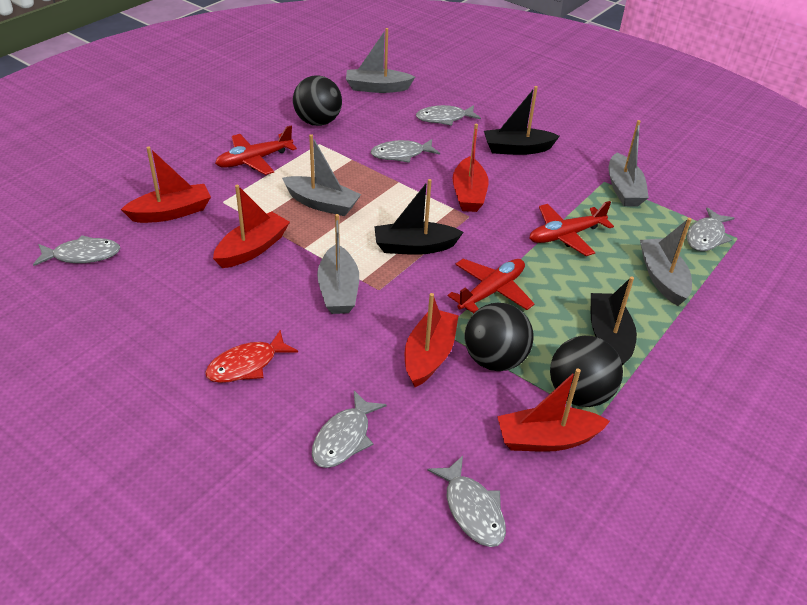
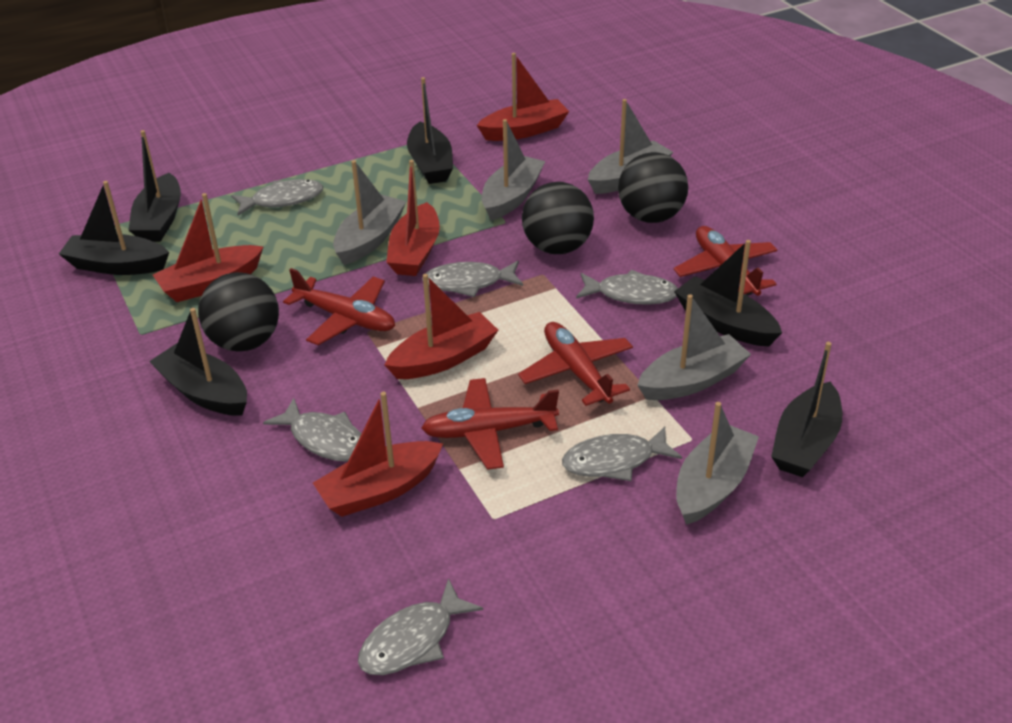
black boat: [374,179,464,255] [484,86,560,155] [591,276,637,365] = 3 -> [59,181,169,275] [129,130,181,242] [149,308,247,416] [407,77,453,184] [674,240,782,346] [771,342,842,477] = 6
red fish: [205,330,298,383] = 1 -> none = 0
red plane: [215,126,297,175] [448,259,535,313] [530,201,614,256] = 3 -> [283,268,395,345] [421,378,559,470] [518,322,633,406] [673,226,777,296] = 4

